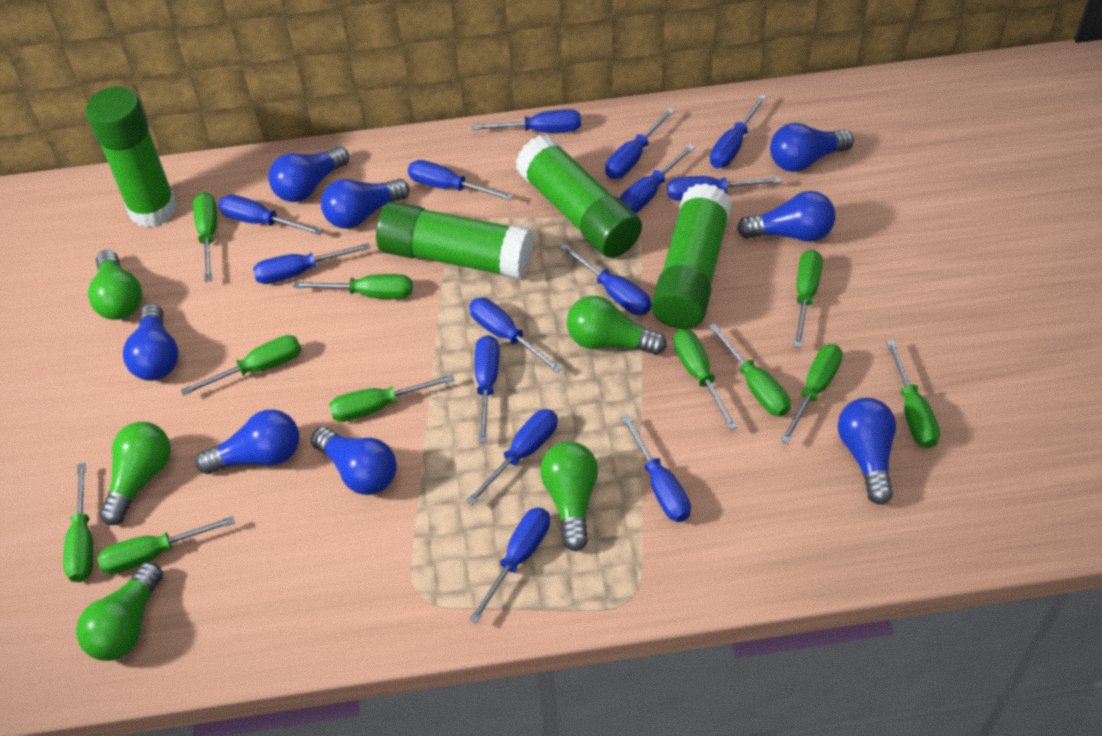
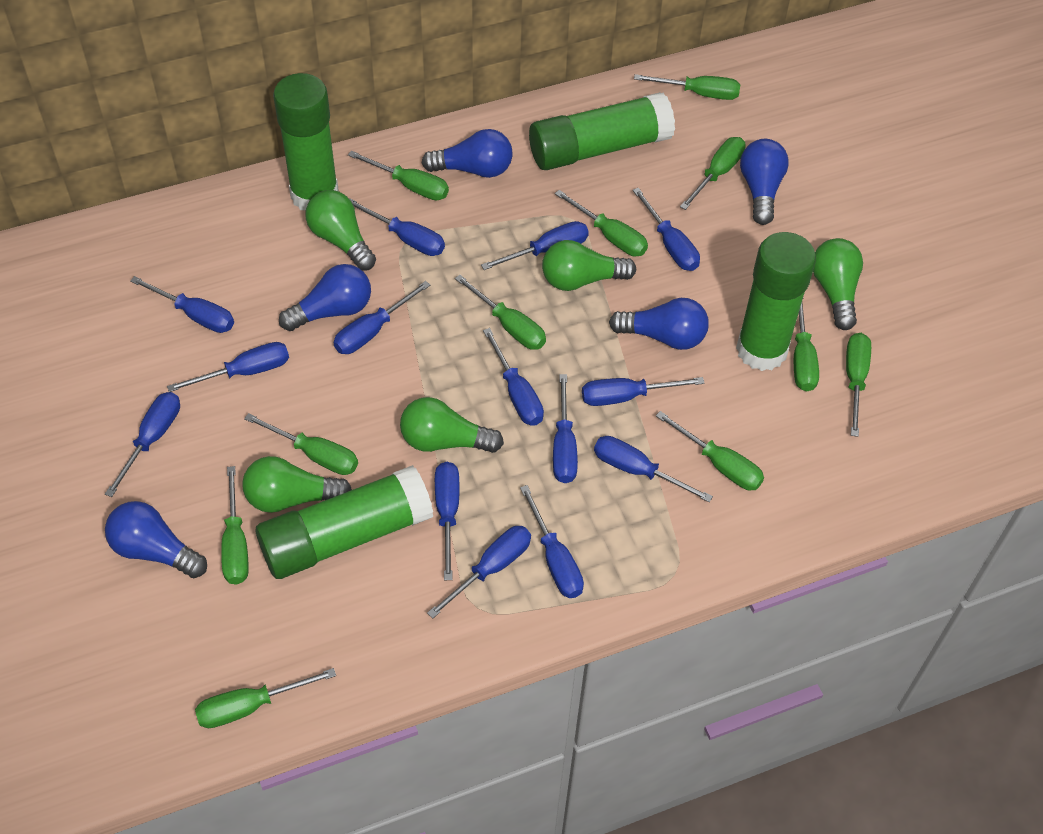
blue light bulb: [123,304,179,381] [195,409,299,474] [268,146,349,202] [311,427,397,495] [321,179,410,229] [737,191,835,242] [770,123,854,172] [838,398,896,505] = 8 -> [105,501,207,578] [279,264,371,331] [422,129,513,178] [609,298,709,350] [740,139,789,225] = 5

